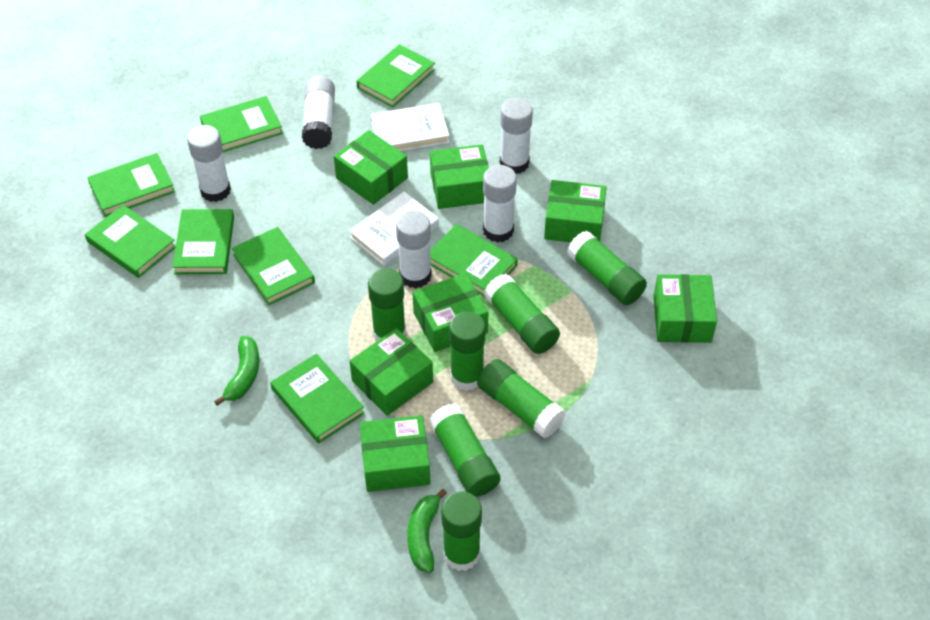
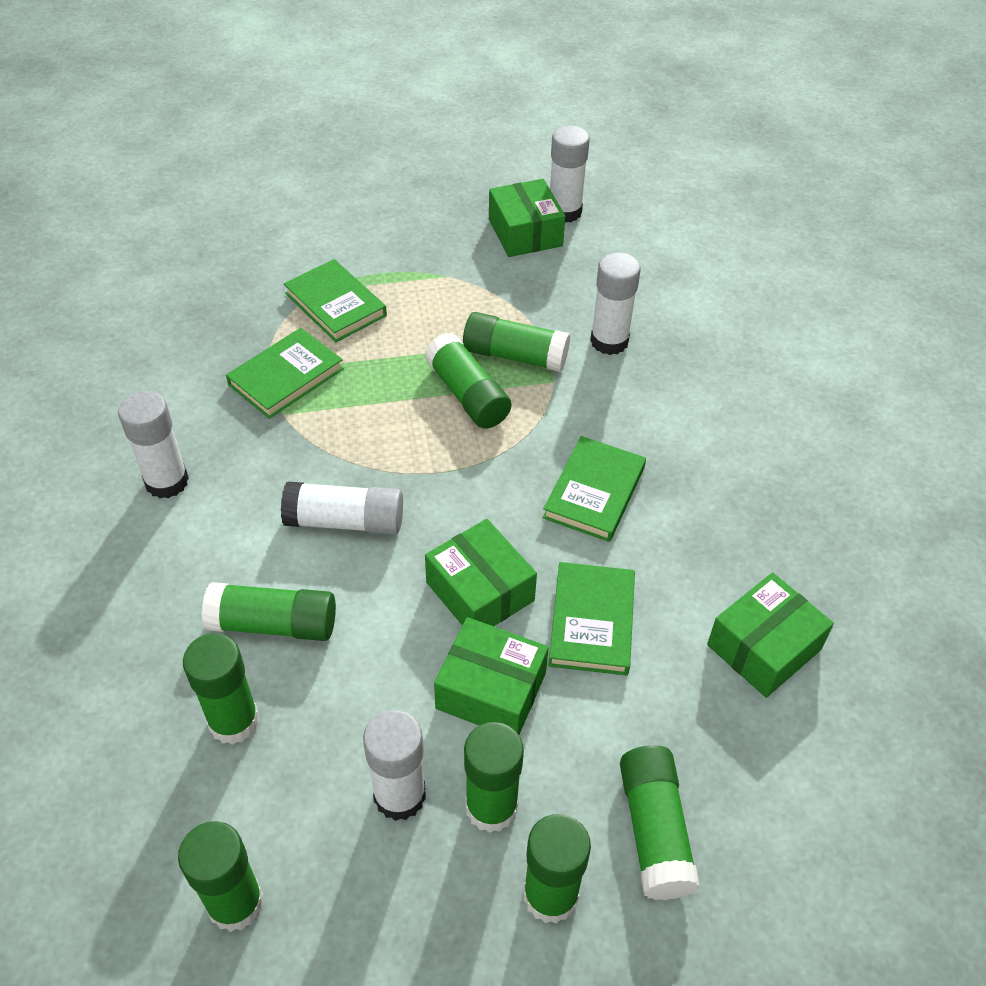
green banana: [214,336,260,406] [407,489,447,573] = 2 -> none = 0
green book: [85,205,176,278] [87,153,175,217] [172,209,234,274] [200,96,283,152] [232,227,315,305] [270,354,365,444] [356,44,435,108] [430,224,518,298] = 8 -> [226,328,344,419] [284,259,387,342] [542,436,646,542] [548,562,635,676] = 4
green box: [334,130,408,205] [350,328,433,416] [360,415,431,492] [412,273,488,352] [430,145,489,209] [544,180,607,242] [653,274,717,343] = 7 -> [425,519,537,626] [434,617,549,735] [489,179,565,257] [707,572,834,698] = 4
green glue stick: [368,268,406,342] [429,404,500,497] [441,491,482,571] [449,312,486,391] [477,359,566,438] [484,274,560,354] [567,231,647,305] = 7 -> [178,821,264,932] [183,633,259,745] [202,582,336,641] [425,333,511,428] [463,312,570,372] [464,722,524,833] [523,814,591,924] [620,745,700,900] = 8
white book: [349,192,439,266] [371,103,450,151] = 2 -> none = 0

